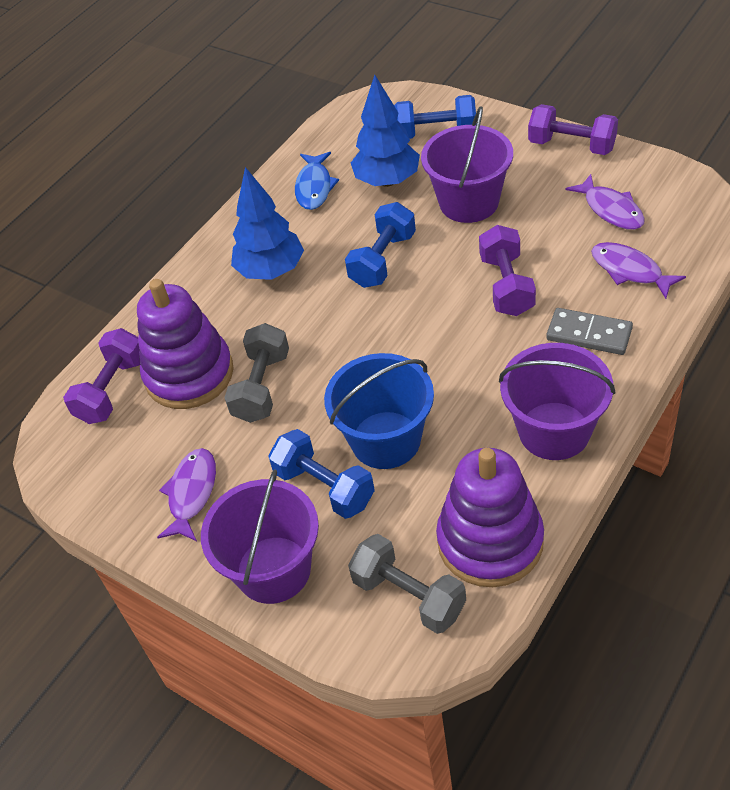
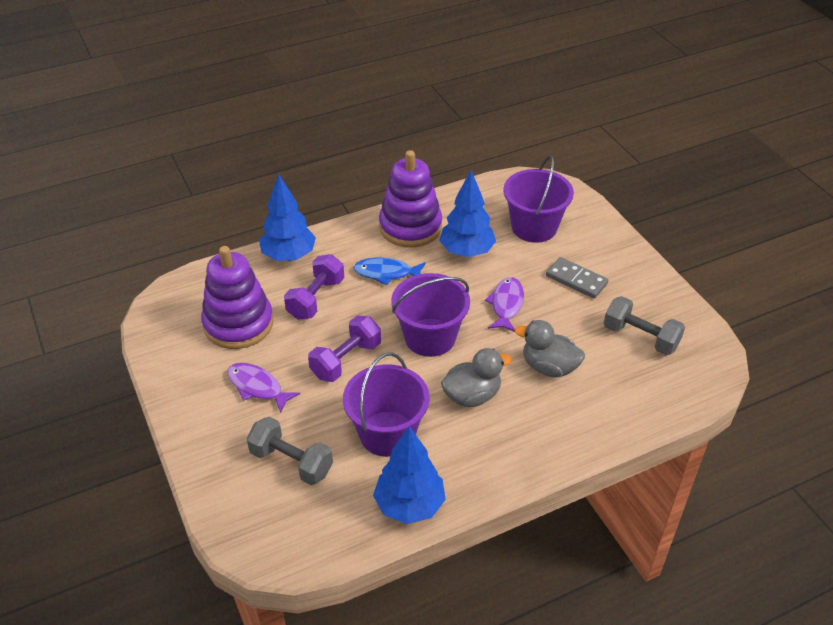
blue bucket: [324,353,434,469] = 1 -> none = 0
blue dumbbell: [268,429,375,519] [345,202,416,288] [394,95,476,139] = 3 -> none = 0
blue tree: [231,167,304,280] [351,75,420,187] = 2 -> [259,174,316,261] [373,426,446,524] [439,170,496,257] = 3
grey duck: none = 0 -> [441,348,512,407] [515,320,585,377] = 2
purple dumbbell: [63,328,140,424] [479,225,536,316] [528,104,618,155] = 3 -> [284,254,344,320] [308,315,381,382] = 2
purple fish: [157,448,216,541] [565,174,645,230] [591,242,686,299] = 3 -> [227,363,300,413] [485,277,524,332] = 2

